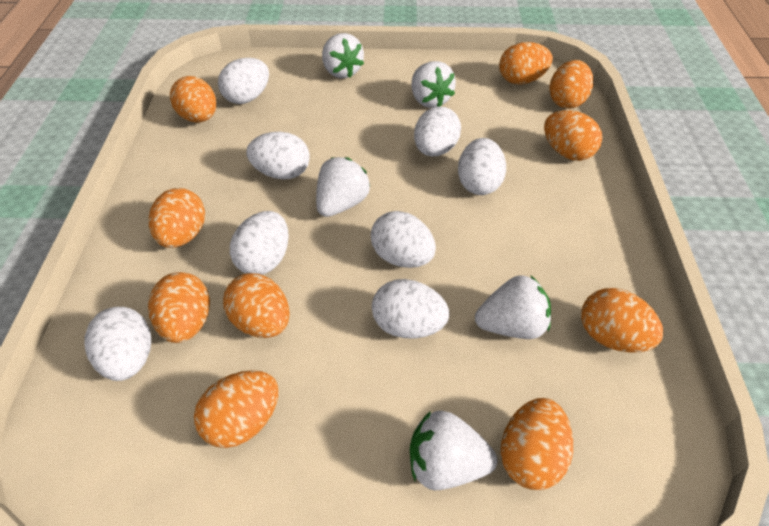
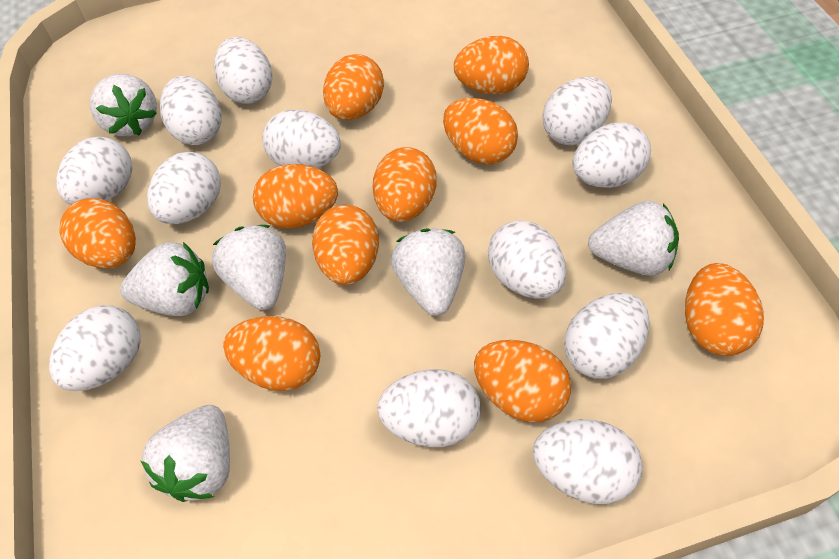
white egg: [84,307,151,381] [218,58,269,104] [230,211,289,275] [246,132,310,179] [371,211,436,268] [372,279,449,338] [414,106,461,156] [458,138,506,195] = 8 -> [49,305,141,391] [56,136,132,205] [147,152,221,224] [160,76,222,145] [214,37,273,104] [262,109,341,168] [377,369,480,447] [488,220,566,299] [533,419,643,504] [542,77,612,145] [564,293,650,379] [572,122,651,188] = 12
white strawberry: [316,157,371,217] [322,33,364,78] [410,410,498,490] [412,61,456,108] [475,275,551,339] = 5 -> [90,74,157,136] [120,242,209,316] [141,405,230,502] [212,225,286,310] [391,228,466,316] [588,201,679,276] = 6

